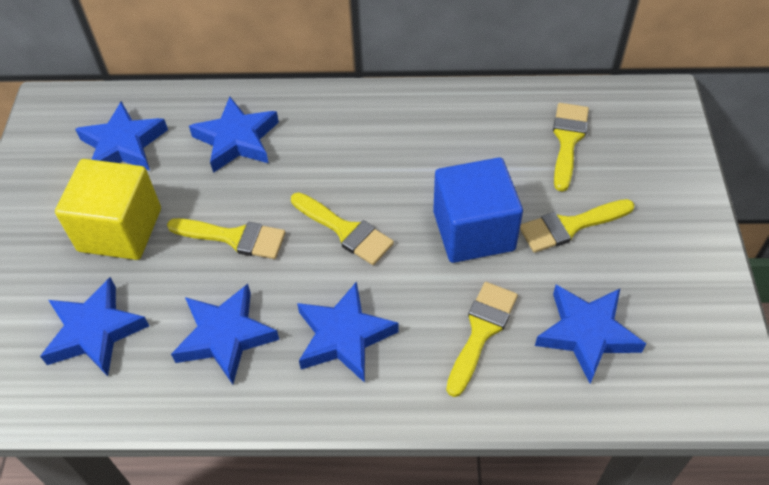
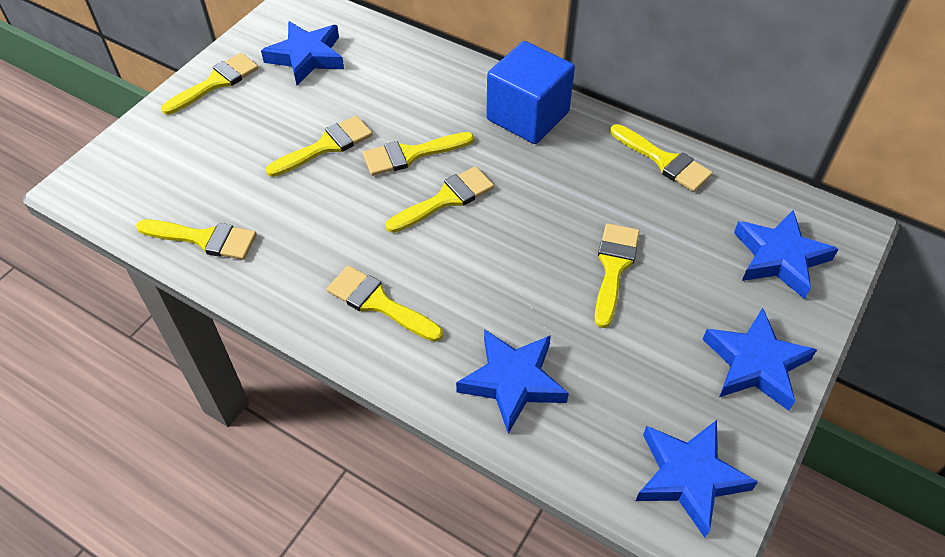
blue star: [40,277,149,376] [75,101,168,171] [171,284,279,384] [189,97,279,173] [297,281,399,383] [535,285,646,384] = 6 -> [261,21,344,85] [456,329,569,434] [636,420,758,538] [702,308,817,411] [734,210,838,299] = 5
yellow brush: [167,218,286,259] [291,192,394,265] [446,282,518,397] [520,199,635,253] [553,103,589,191] = 5 -> [136,219,257,260] [161,53,259,115] [266,116,373,177] [327,266,443,342] [363,132,474,176] [386,166,494,233] [594,223,640,328] [610,124,713,192] = 8
yellow cube: [55,159,161,260] = 1 -> none = 0

